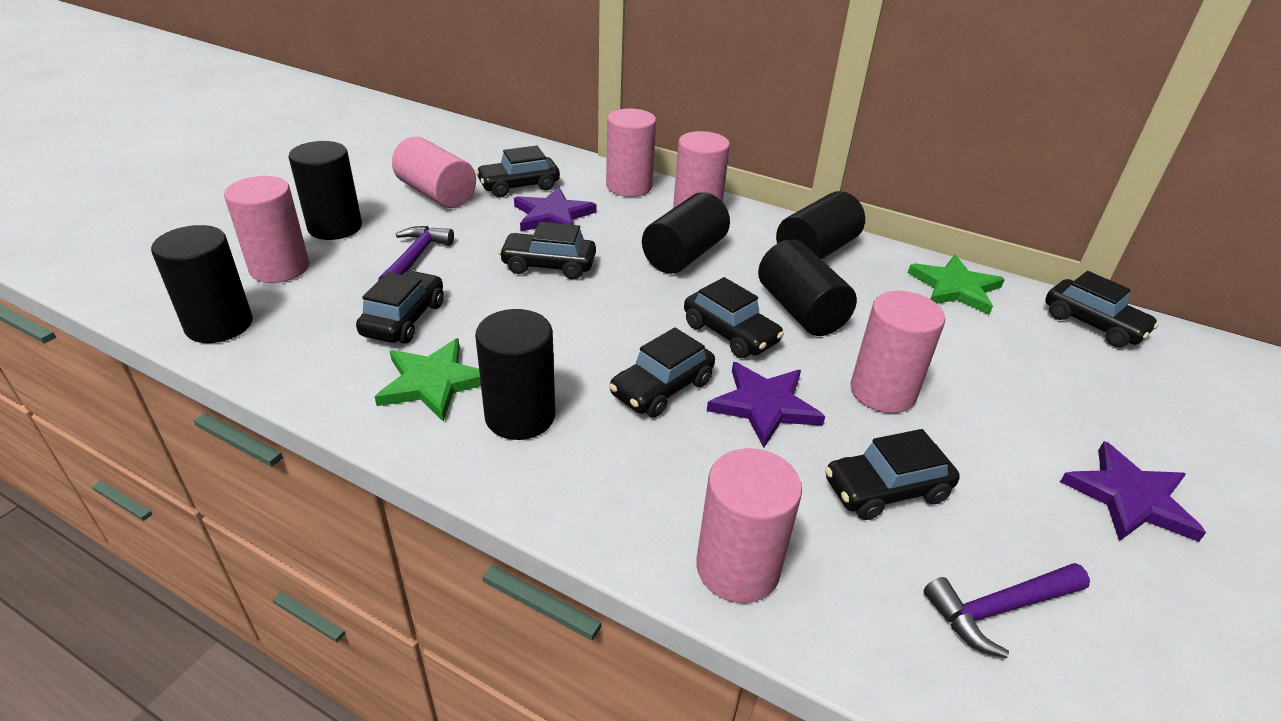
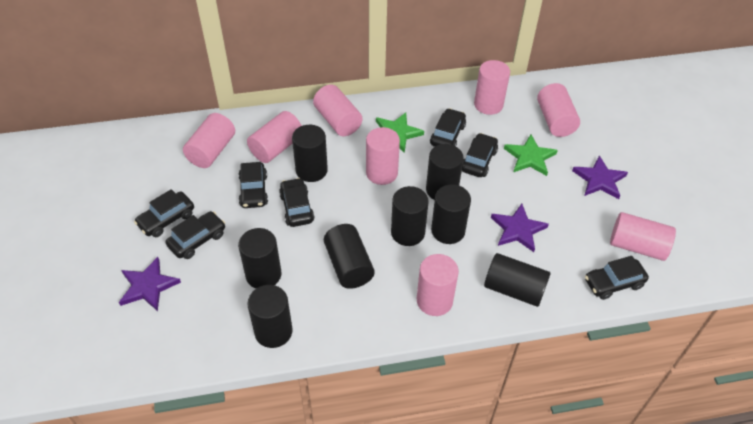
black cylinder: [151,225,253,343] [289,141,362,240] [475,309,555,440] [642,192,730,274] [758,239,857,336] [776,191,865,260] = 6 -> [238,228,281,288] [247,285,293,348] [292,125,328,182] [324,224,375,289] [391,186,429,246] [426,144,464,200] [431,184,471,244] [484,253,551,307] = 8
pink cylinder: [224,176,309,283] [392,136,476,208] [606,109,656,197] [673,131,730,208] [696,448,802,603] [850,291,945,413] = 6 -> [183,113,235,168] [247,111,302,163] [313,85,362,136] [366,127,400,185] [417,254,459,316] [474,60,510,115] [537,83,580,137] [610,212,676,261] = 8
purple hammer: [378,226,454,281] [924,563,1090,658] = 2 -> none = 0

